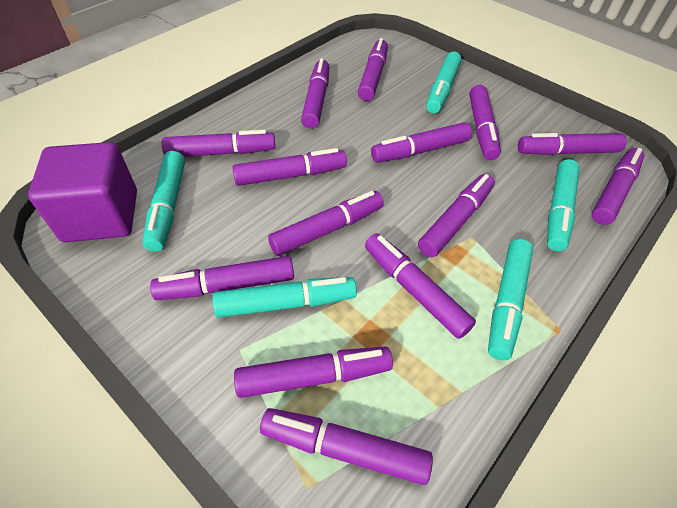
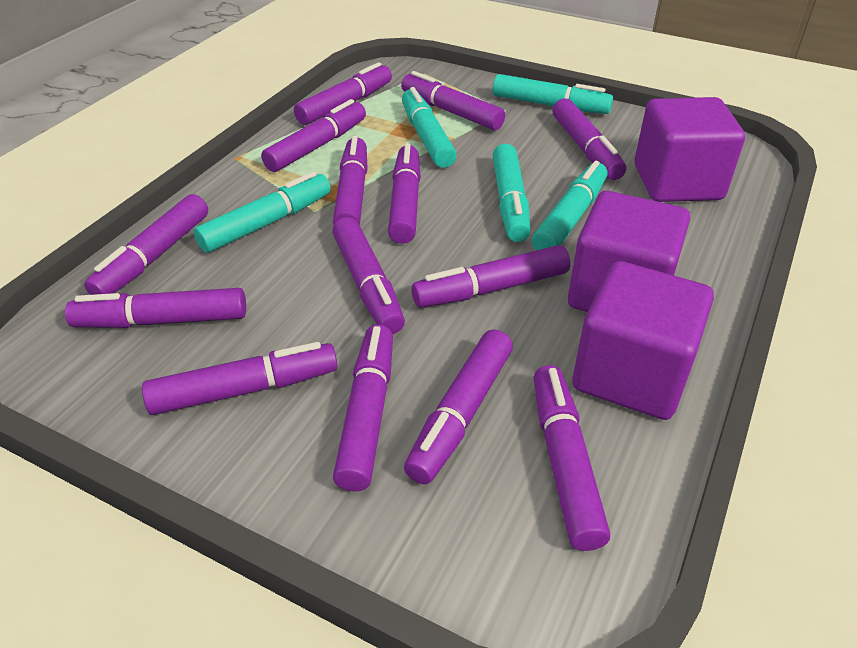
purple cube: [28,142,137,242] = 1 -> [568,191,690,312] [572,261,714,420] [635,97,745,202] = 3

